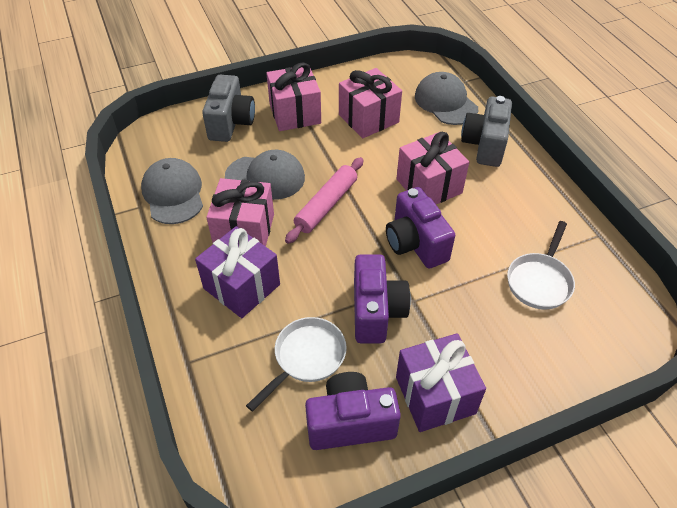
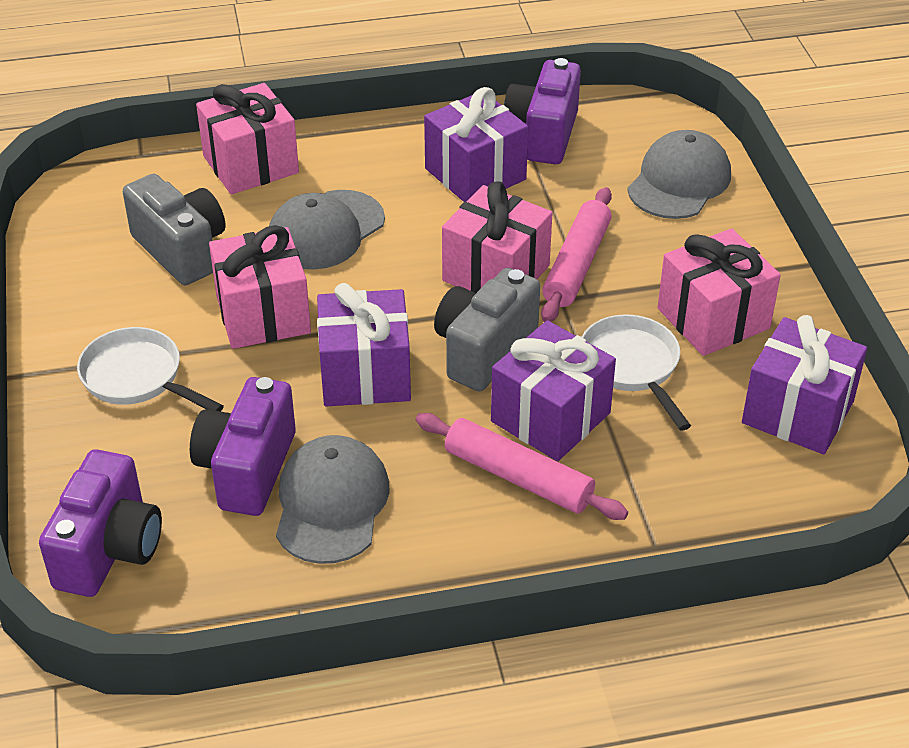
pink rolling pin: [285,157,364,244] = 1 -> [416,413,628,520] [541,187,612,322] = 2
purple gift: [195,226,280,318] [396,333,486,432] = 2 -> [317,283,411,407] [424,87,528,202] [491,320,616,461] [742,315,867,454] = 4

